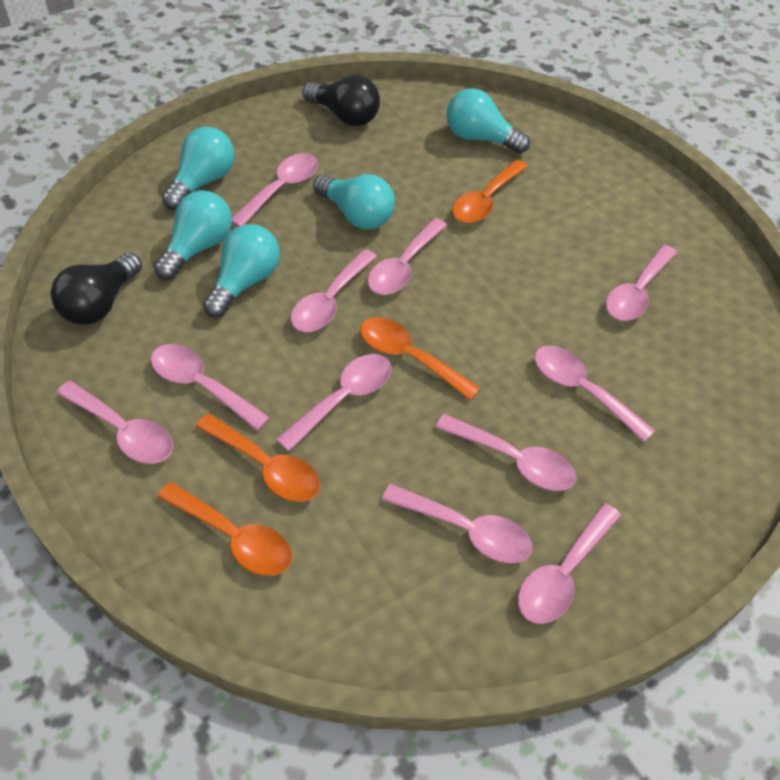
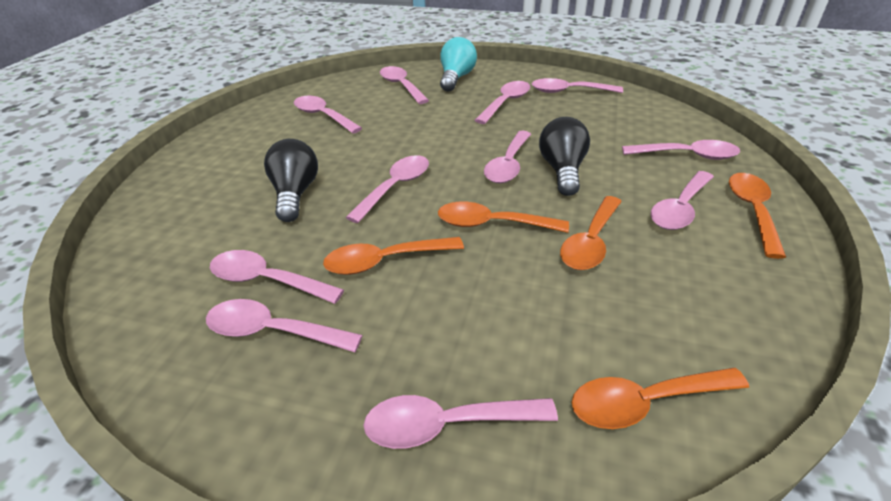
orange spoon: [157,482,292,576] [195,413,320,502] [360,317,480,400] [452,159,528,223] = 4 -> [323,237,464,275] [438,202,569,233] [560,196,622,270] [572,368,749,429] [729,173,786,259] = 5
turquoise light bulb: [154,190,232,280] [162,127,234,210] [203,224,280,318] [313,174,395,229] [446,88,530,154] = 5 -> [440,37,477,91] = 1

